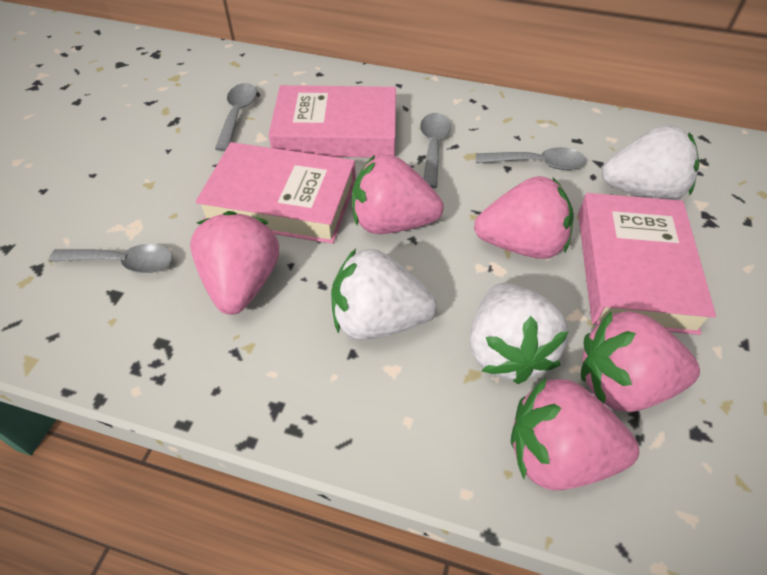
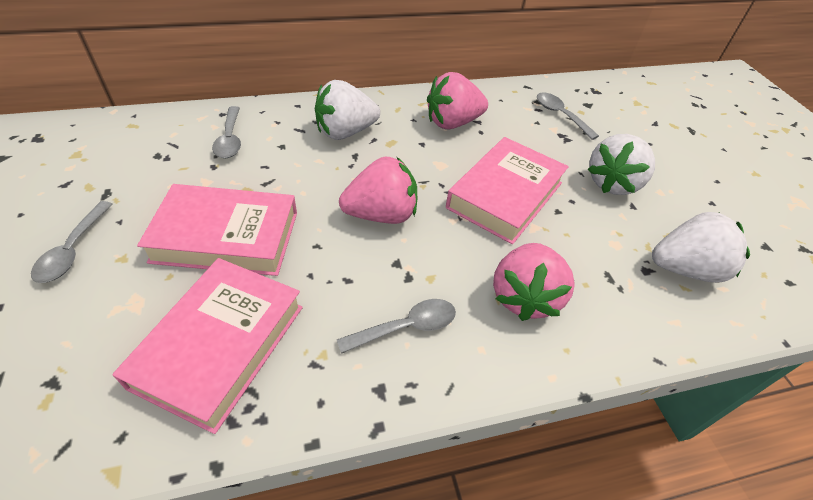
pink strawberry: [190,211,279,315] [352,155,444,234] [474,176,574,259] [511,378,639,491] [581,311,700,412] = 5 -> [339,157,417,224] [427,72,488,129] [493,243,575,321] = 3

